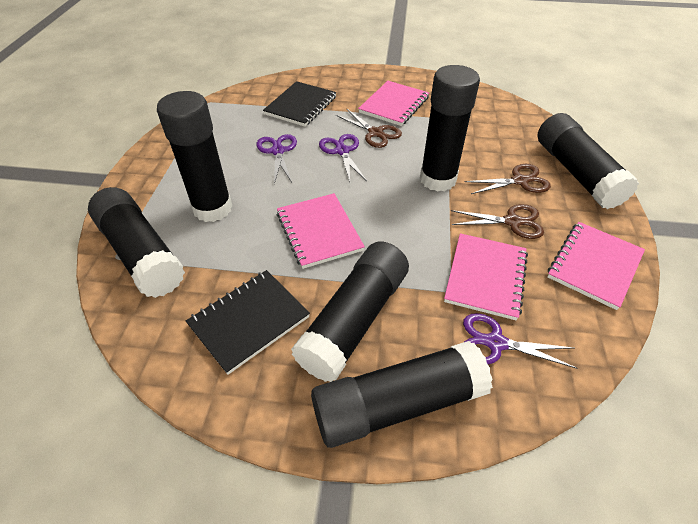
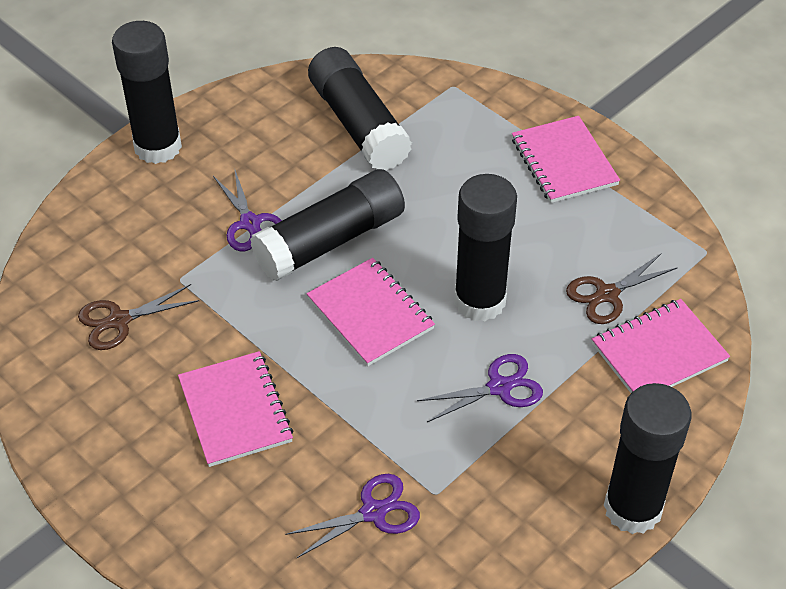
black glue stick: [88,187,185,298] [157,91,232,222] [291,241,409,382] [311,341,493,448] [420,65,480,192] [538,113,639,209] = 6 -> [112,21,182,164] [250,169,405,281] [308,47,412,170] [454,174,517,321] [604,383,691,534] = 5
black notebook: [186,270,310,375] [263,81,337,127] = 2 -> none = 0
brown scissors: [336,108,402,148] [451,204,544,239] [464,164,551,194] = 3 -> [78,284,200,350] [566,253,678,324] = 2

